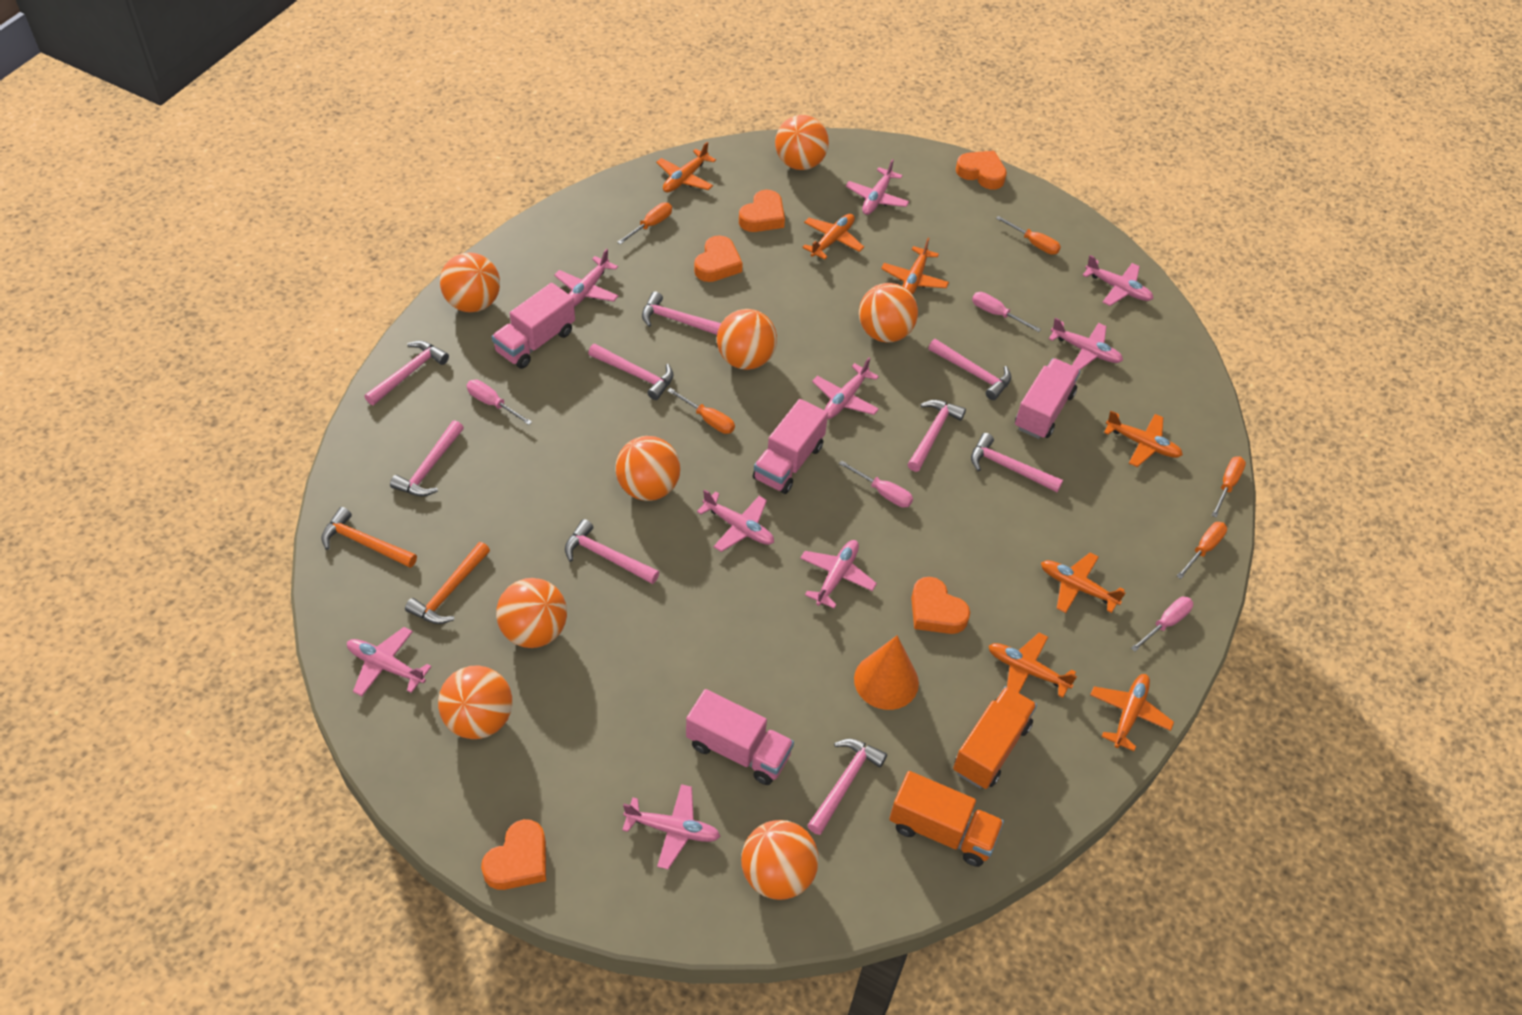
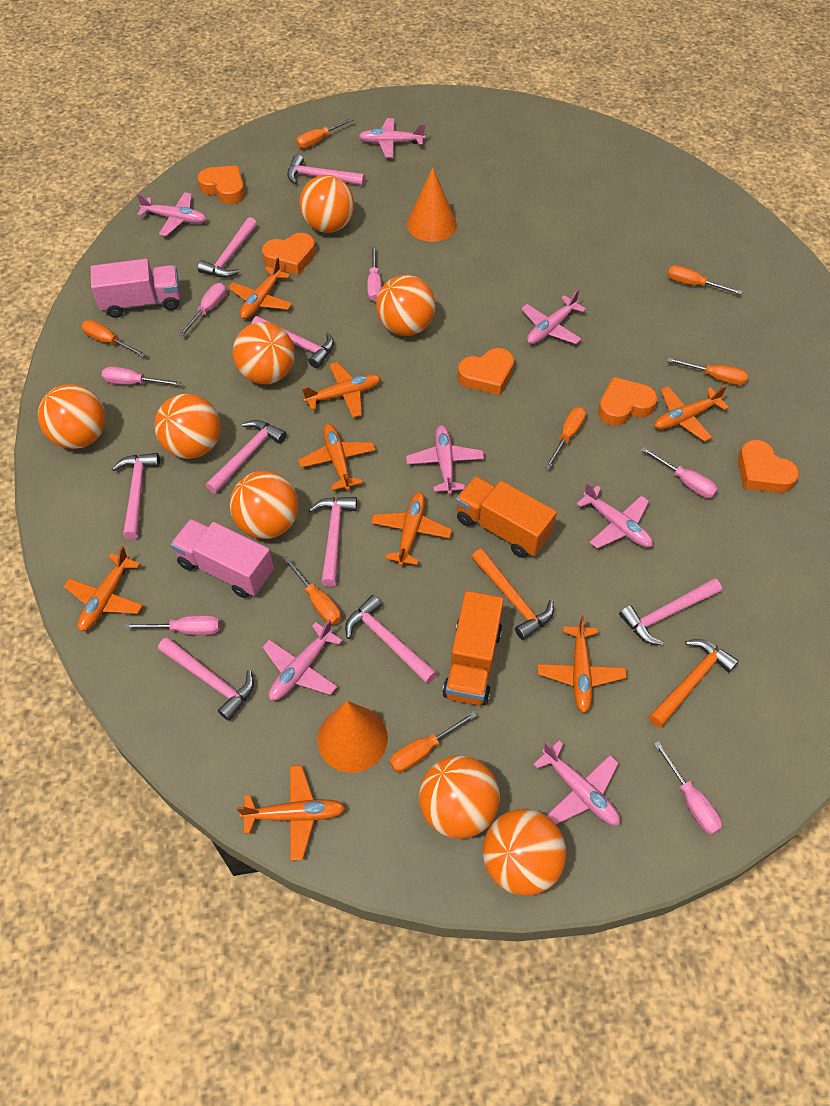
orange cone: [854,636,919,710] = 1 -> [317,701,388,773] [407,168,457,242] = 2
orange plane: [656,142,716,192] [802,214,864,260] [881,238,949,295] [989,633,1077,698] [1041,553,1126,613] [1090,674,1174,751] [1104,411,1183,467] = 7 -> [64,546,143,632] [228,257,292,319] [237,765,345,861] [298,424,376,491] [302,362,381,418] [371,492,452,566] [537,616,627,713] [654,385,729,442] = 8
orange screwdriver: [617,202,672,244] [667,388,735,434] [996,216,1061,255] [1177,522,1227,579] [1211,456,1246,518] = 5 -> [82,320,146,357] [283,556,341,625] [296,118,354,148] [390,711,477,772] [545,407,586,469] [667,357,748,385] [668,265,742,295] = 7
pink plane: [347,627,432,696] [554,249,619,307] [622,784,721,869] [697,489,774,552] [800,540,877,608] [812,358,879,419] [846,159,909,215] [1049,318,1123,370] [1083,255,1154,306] = 9 -> [137,192,206,236] [262,620,343,701] [358,118,425,157] [406,425,484,494] [521,289,586,344] [533,741,620,826] [576,482,653,549] = 7
pink screwdriver: [467,379,532,425] [839,461,913,508] [972,292,1041,332] [1131,597,1193,652] = 4 -> [102,366,181,386] [124,615,220,635] [179,283,226,336] [367,246,382,301] [641,447,718,498] [654,741,722,835] = 6
pink truck: [492,283,575,369] [686,689,794,785] [753,399,828,494] [1015,358,1081,439] = 4 -> [91,259,181,318] [171,519,274,598] = 2

